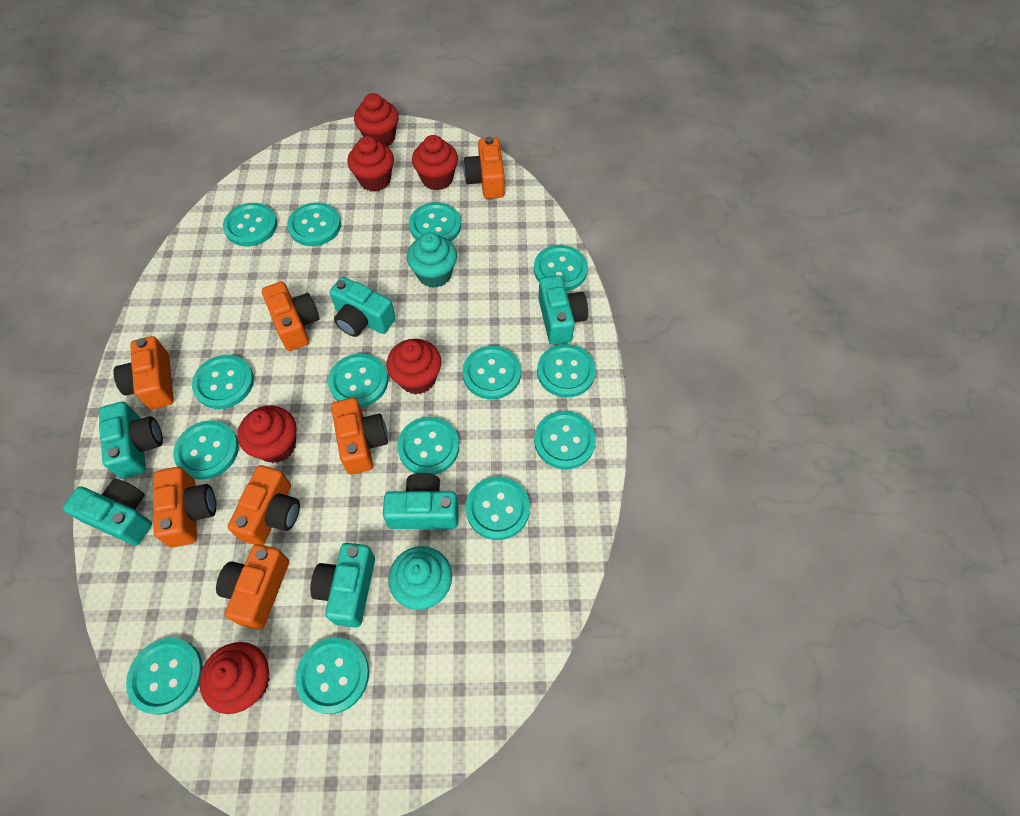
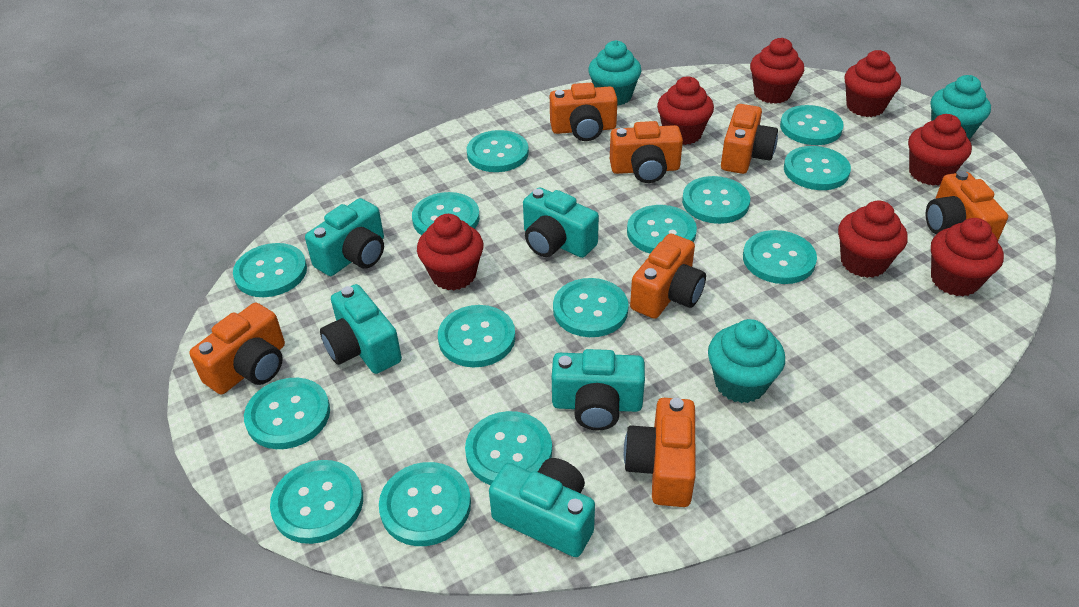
red cupcake: [199,642,270,714] [238,405,296,463] [347,136,394,192] [354,93,399,147] [387,339,441,395] [412,135,458,190] = 6 -> [417,214,484,290] [657,77,714,145] [750,38,804,104] [838,201,908,278] [845,50,901,117] [908,114,972,186] [931,218,1004,297] = 7
turquoise camera: [63,478,152,545] [99,402,163,479] [310,543,375,628] [330,277,395,337] [383,473,459,529] [538,275,588,345] = 6 -> [305,198,384,276] [320,284,402,374] [489,458,595,557] [523,187,599,258] [552,349,645,430] = 5
turquoise cupcake: [388,546,452,610] [407,232,457,288] = 2 -> [588,40,642,105] [708,319,785,403] [931,75,991,140] = 3

